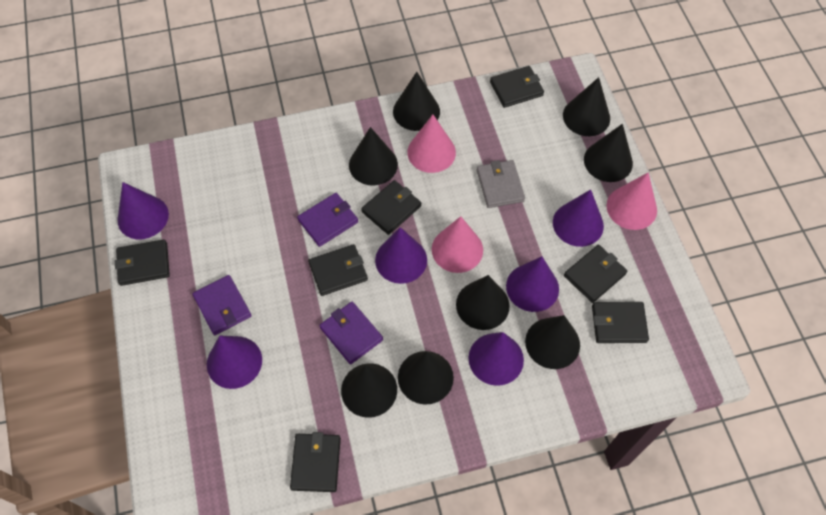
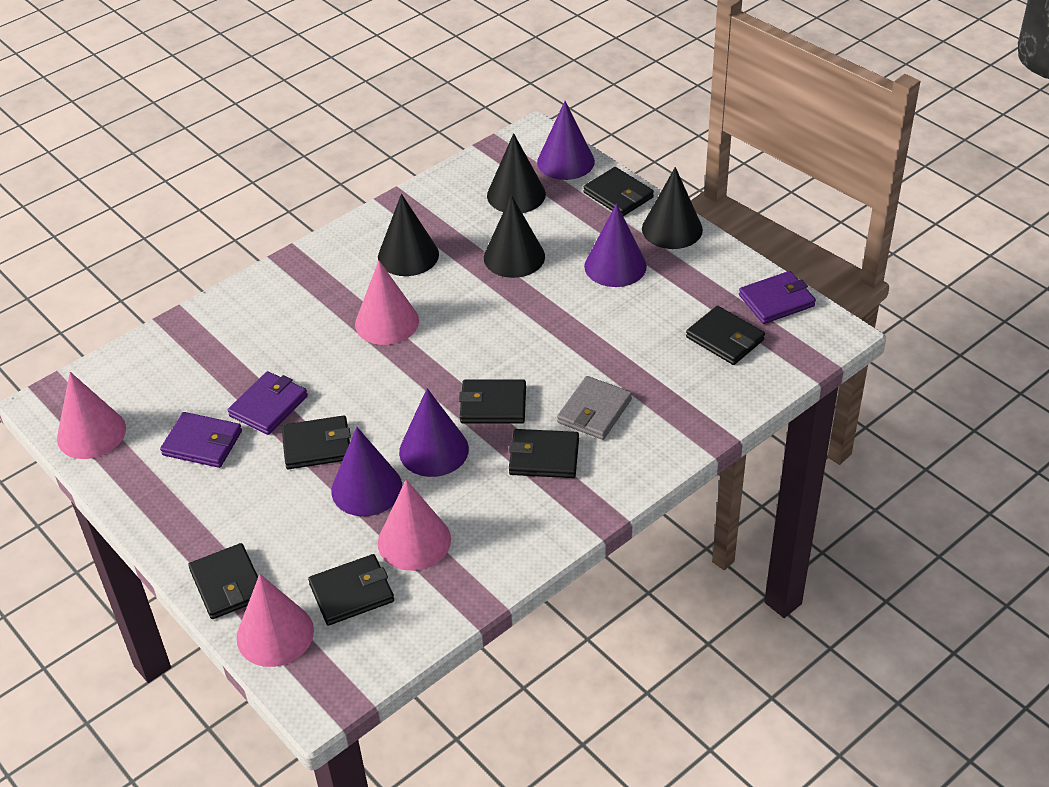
black cone: [341,363,397,418] [349,127,398,185] [393,72,440,131] [398,351,454,405] [456,275,510,330] [525,315,580,369] [563,77,610,136] [584,124,633,182] = 8 -> [378,194,439,276] [484,195,545,278] [487,133,546,213] [642,167,703,249] = 4
pink cone: [407,115,456,173] [432,216,483,273] [606,172,657,230] = 3 -> [57,372,126,459] [236,574,314,667] [355,261,419,345] [378,480,451,571] = 4
purple cone: [117,182,169,239] [207,336,262,389] [375,227,427,284] [468,332,524,386] [506,256,559,312] [553,189,604,247] = 6 -> [331,427,402,516] [399,388,469,477] [537,101,595,180] [584,204,647,287] = 4

